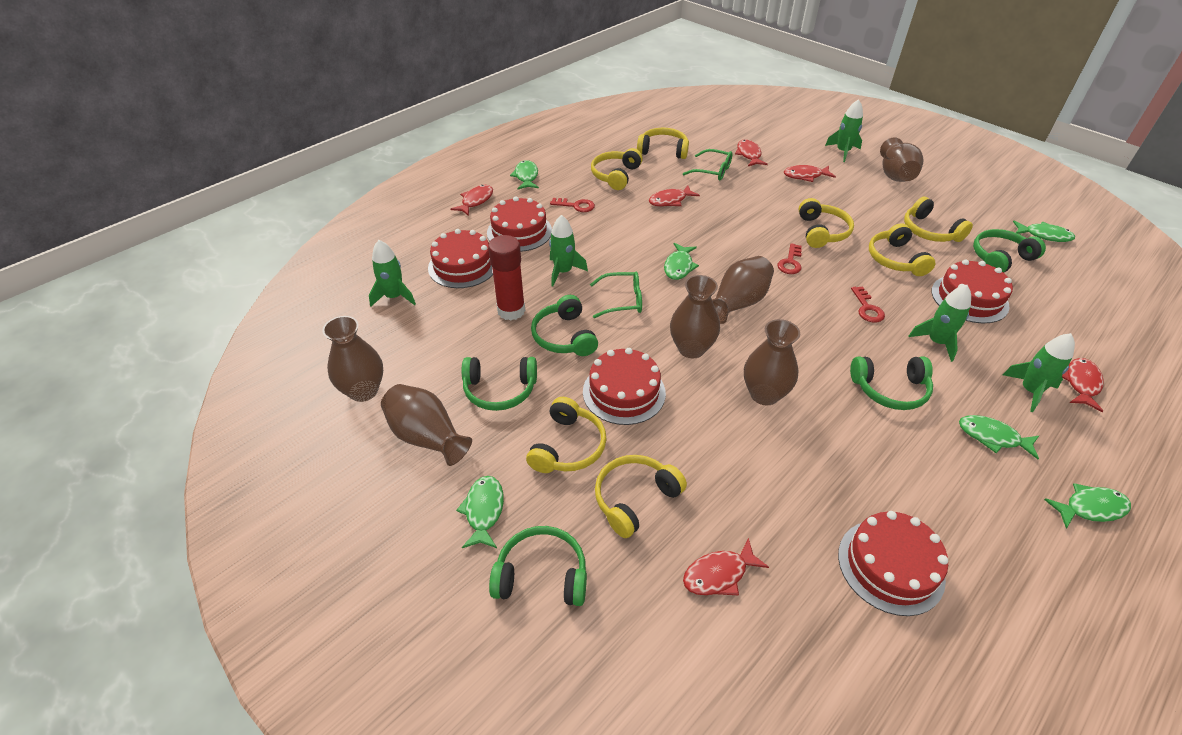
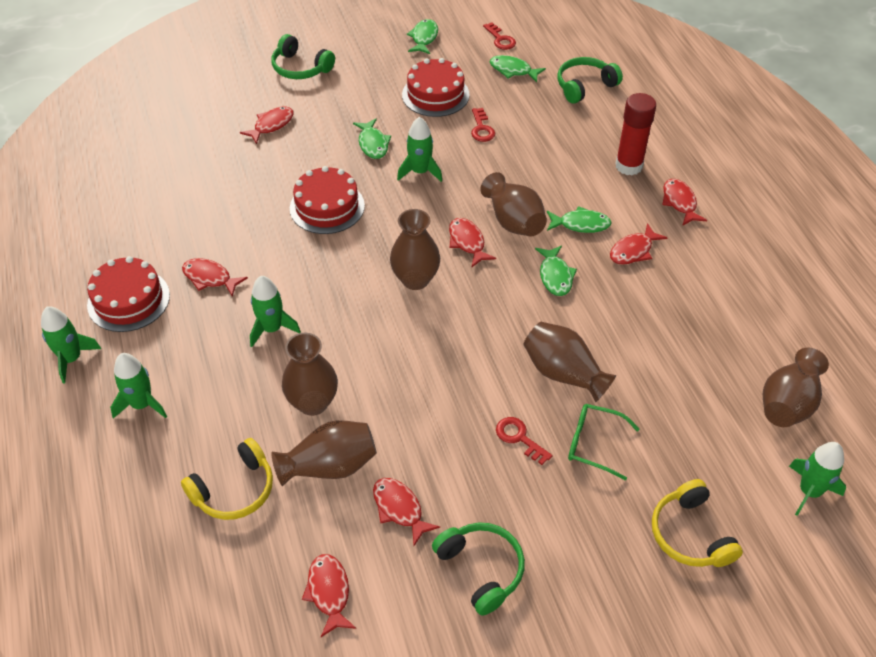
green fish: [456,476,504,548] [510,160,539,189] [664,243,699,280] [959,415,1039,459] [1013,221,1075,242] [1044,483,1131,528] = 6 -> [353,118,391,159] [407,19,438,54] [490,55,546,82] [535,245,577,296] [547,206,612,233] = 5
green glasses: [590,272,642,318] [683,149,733,181] = 2 -> [568,404,640,481] = 1
green headphones: [461,357,537,411] [489,526,587,606] [531,295,598,356] [850,356,933,410] [973,229,1046,273] = 5 -> [271,34,335,79] [432,523,525,616] [558,57,623,104] = 3
red cake: [428,229,493,288] [487,197,552,252] [583,348,666,425] [838,511,948,616] [932,259,1013,323] = 5 -> [87,256,170,332] [290,166,365,234] [402,58,470,117] = 3
red fish: [451,185,493,216] [649,185,700,207] [683,538,769,595] [735,139,768,166] [784,165,836,182] [1062,358,1104,412] = 6 -> [182,258,248,297] [240,107,294,144] [302,554,356,637] [373,478,440,546] [449,218,496,267] [610,223,667,265] [662,179,707,226] = 7
yellow headphones: [526,397,607,473] [591,148,643,190] [595,455,687,538] [637,128,689,159] [798,198,854,248] [869,223,935,276] [904,197,973,242] = 7 -> [181,438,273,520] [652,479,743,567] = 2

